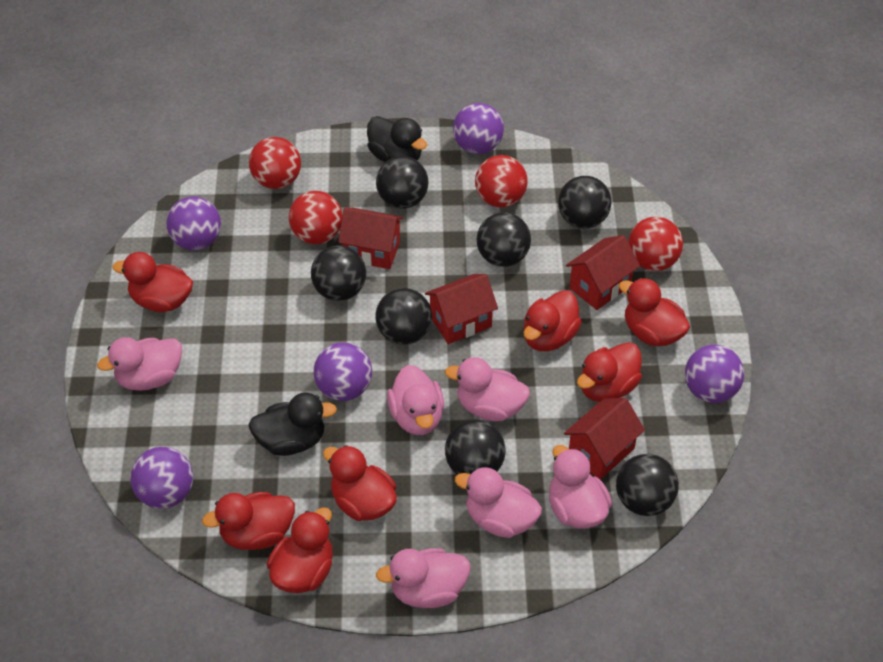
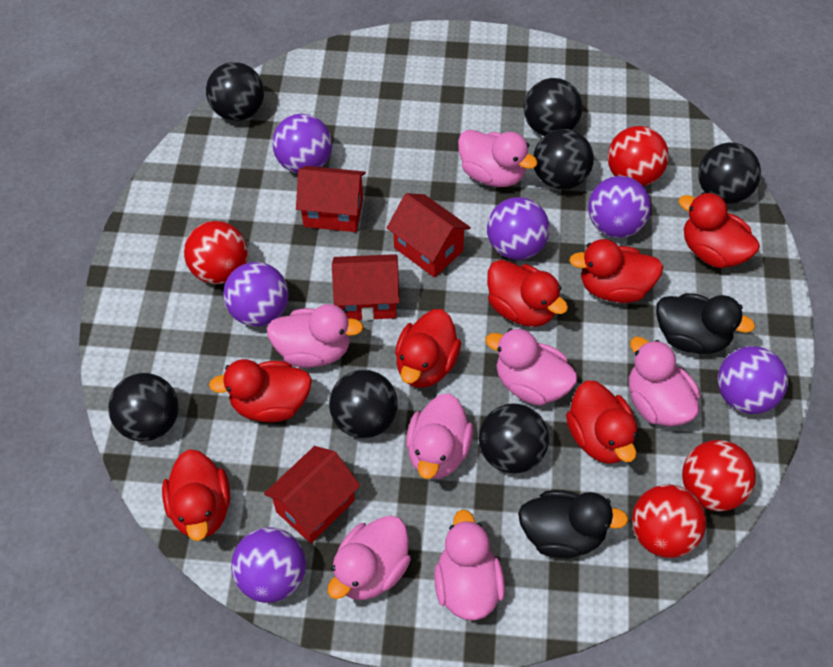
pink duck: [97,337,182,391] [376,548,470,608] [387,365,444,435] [445,357,530,421] [455,467,542,538] [549,445,612,529] = 6 -> [266,304,364,368] [328,515,411,600] [406,393,473,479] [434,509,505,621] [458,129,538,187] [485,328,578,406] [629,336,700,426] = 7
purple ball: [130,447,193,509] [166,196,221,250] [314,343,372,401] [453,103,504,154] [685,345,744,403] = 5 -> [223,262,289,327] [231,527,306,603] [272,114,332,173] [487,197,550,260] [588,176,651,238] [718,346,788,414] = 6

